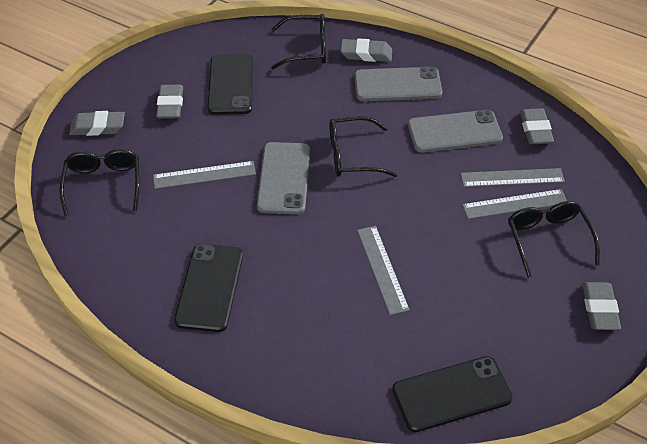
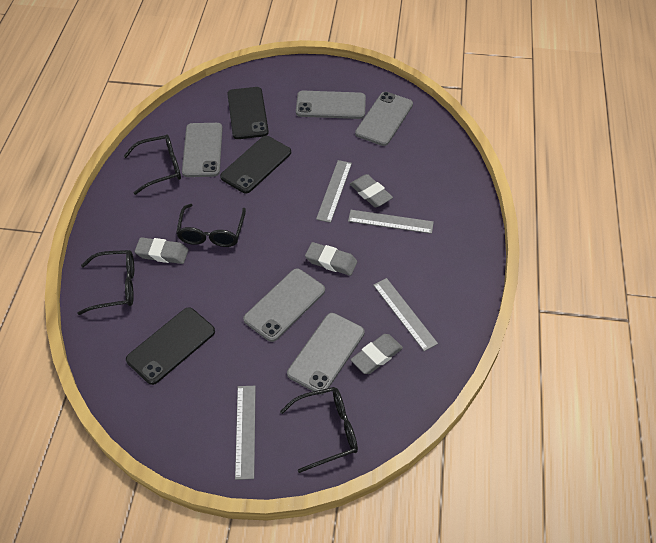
grey eraser: [69,111,125,136] [156,85,183,119] [341,38,392,62] [520,108,554,144] [582,282,621,330] = 5 -> [135,237,188,264] [305,242,357,276] [350,174,393,207] [351,334,403,374] = 4
grey phone: [257,142,310,214] [354,67,442,101] [408,110,503,152] = 3 -> [182,123,223,177] [243,268,325,342] [287,313,365,394] [296,91,366,119] [355,92,413,146] = 5

